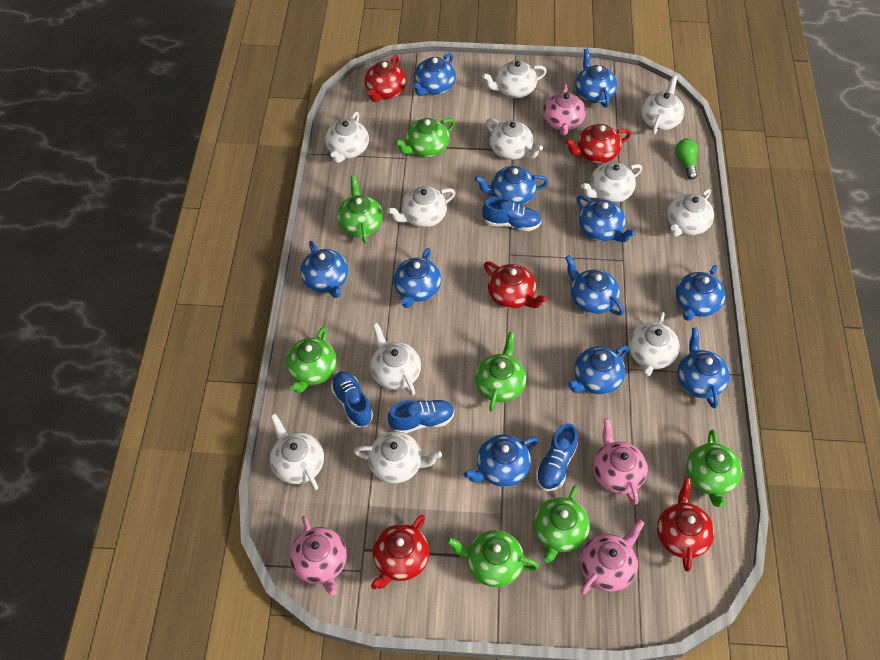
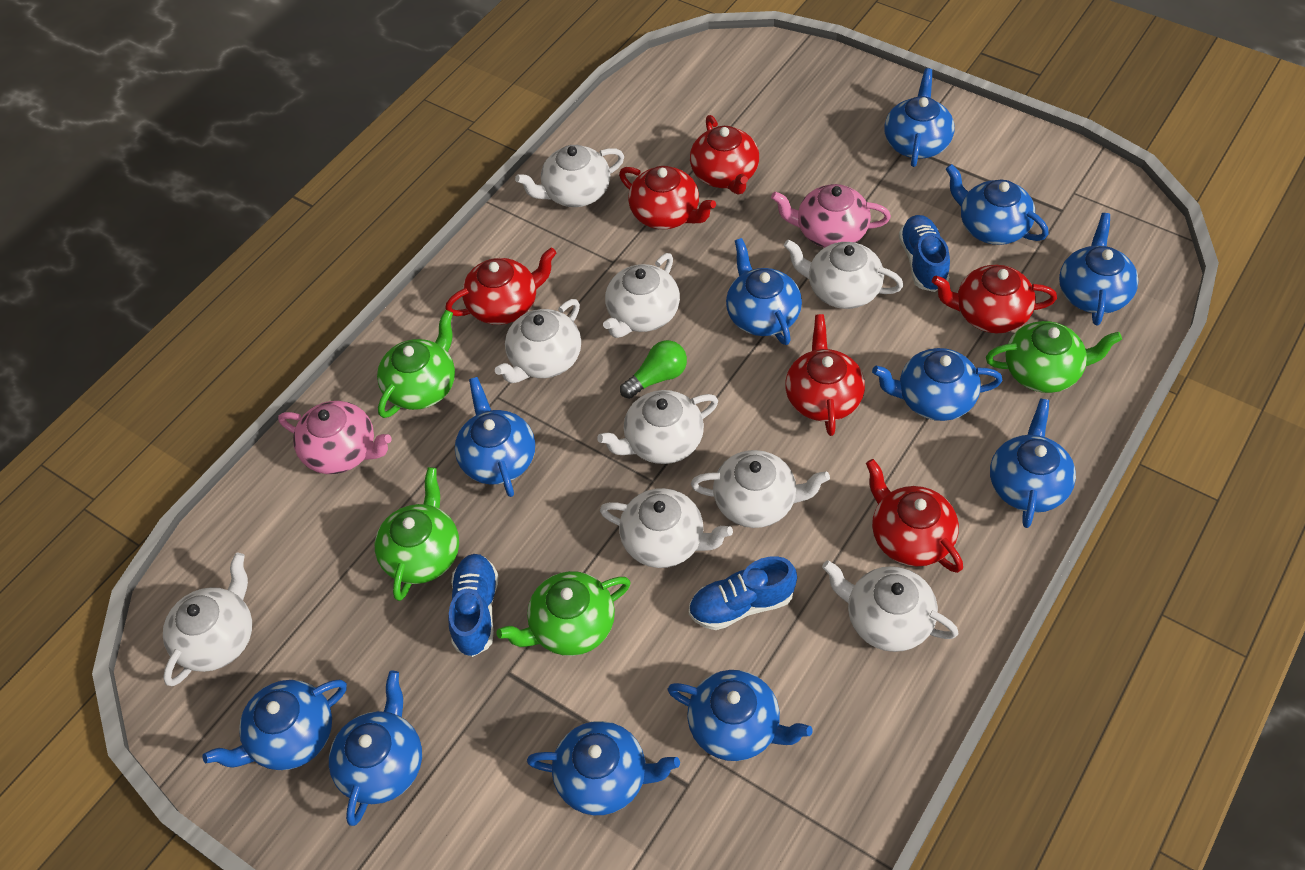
blue shoe: [331,371,373,427] [388,400,455,433] [482,197,541,231] [536,423,578,491] = 4 -> [448,554,498,657] [689,556,797,630] [899,215,950,292] = 3
green teapot: [286,327,337,393] [337,175,383,244] [394,118,455,157] [447,530,539,587] [475,332,526,412] [533,486,590,563] [686,429,742,507] = 7 -> [375,467,459,601] [377,310,455,418] [496,571,631,656] [986,321,1122,393] = 4
pink teapot: [290,516,347,595] [543,84,586,136] [580,520,645,595] [593,418,648,505] = 4 -> [278,401,392,474] [771,184,891,248] = 2
red teapot: [364,55,406,102] [371,515,430,589] [484,261,547,308] [565,124,631,163] [657,477,714,572] = 5 -> [445,248,557,325] [619,166,716,229] [690,115,759,194] [785,314,865,436] [866,459,963,573] [932,265,1057,333] = 6
white teapot: [270,414,324,491] [325,112,369,163] [354,431,442,484] [370,323,421,396] [387,186,455,228] [482,60,547,98] [486,118,543,160] [581,162,642,203] [629,312,680,377] [641,75,684,134] [667,189,714,237] = 11 -> [163,553,252,686] [495,299,581,383] [515,145,624,207] [597,390,718,464] [600,488,733,568] [603,253,680,338] [691,450,830,528] [784,239,903,309] [822,560,959,652] = 9

